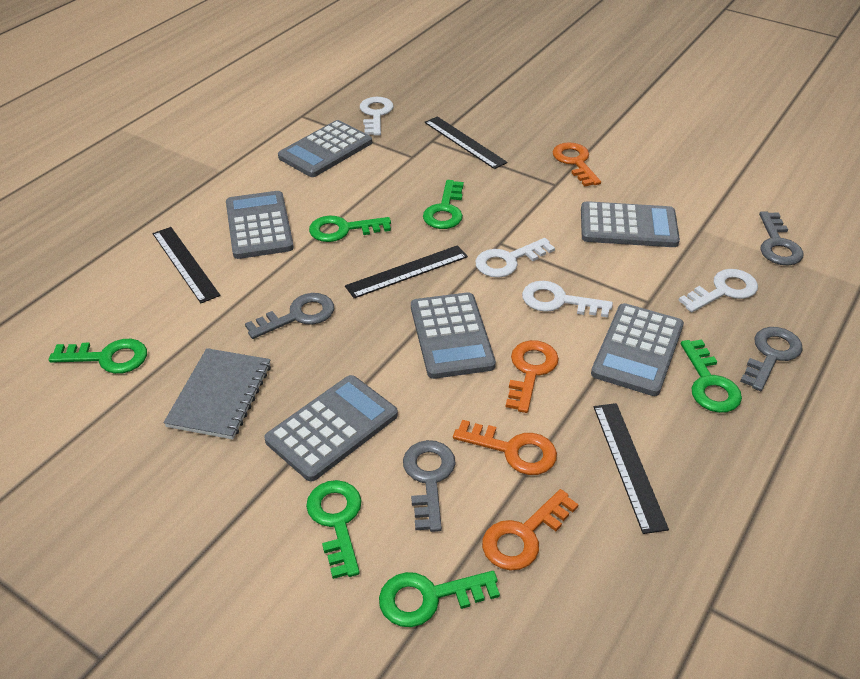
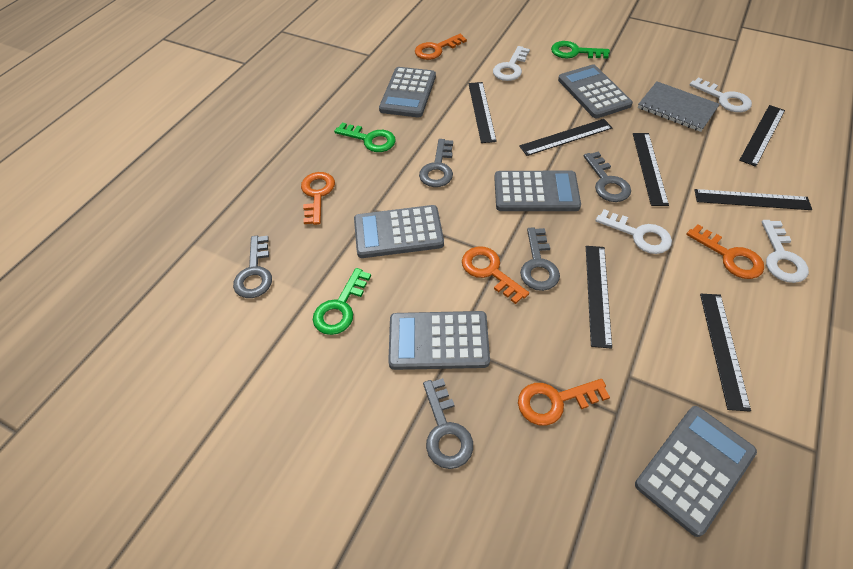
black ruler: [153,227,220,303] [345,245,468,299] [425,116,508,169] [594,403,669,534] = 4 -> [468,82,497,143] [519,119,612,156] [586,246,612,349] [633,133,669,206] [695,189,812,210] [700,294,751,412] [739,105,785,167] = 7
green key: [49,339,147,374] [306,480,362,579] [309,216,391,242] [379,571,500,627] [423,180,464,229] [681,339,742,413] = 6 -> [313,268,371,335] [334,123,396,152] [551,41,610,59] = 3
grey key: [245,293,334,339] [403,440,456,532] [740,327,803,391] [759,212,804,266] = 4 -> [233,236,272,298] [419,139,453,187] [423,378,473,469] [520,227,560,291] [584,152,631,202] = 5
orange key: [453,420,557,475] [482,489,579,571] [506,340,559,413] [553,142,601,187] = 4 -> [301,172,335,225] [415,34,467,60] [462,246,529,304] [518,379,610,426] [686,224,764,279] = 5

